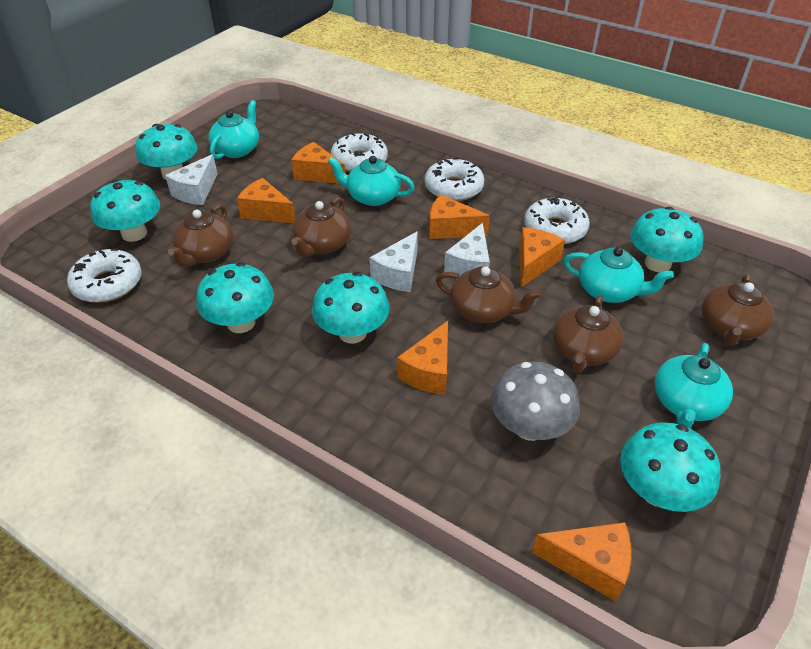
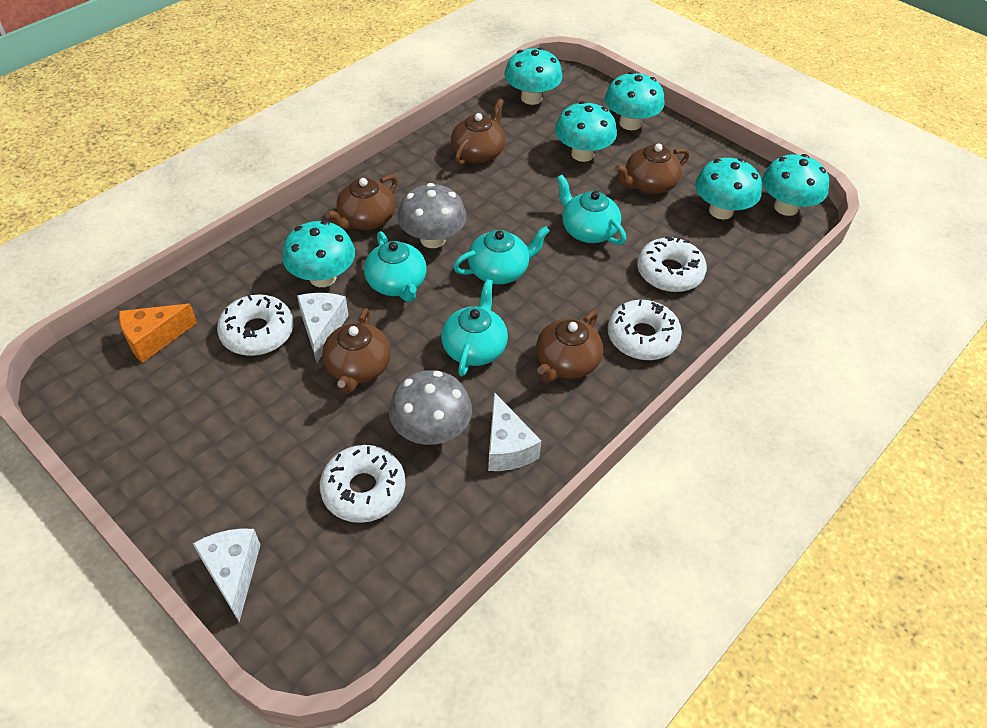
grey mushroom: [491,362,580,441] = 1 -> [389,370,472,445] [398,183,466,248] = 2
orange cheese: [237,178,295,223] [291,142,345,184] [397,321,448,395] [429,195,490,239] [519,227,565,287] [532,522,631,601] = 6 -> [119,304,197,363] = 1

